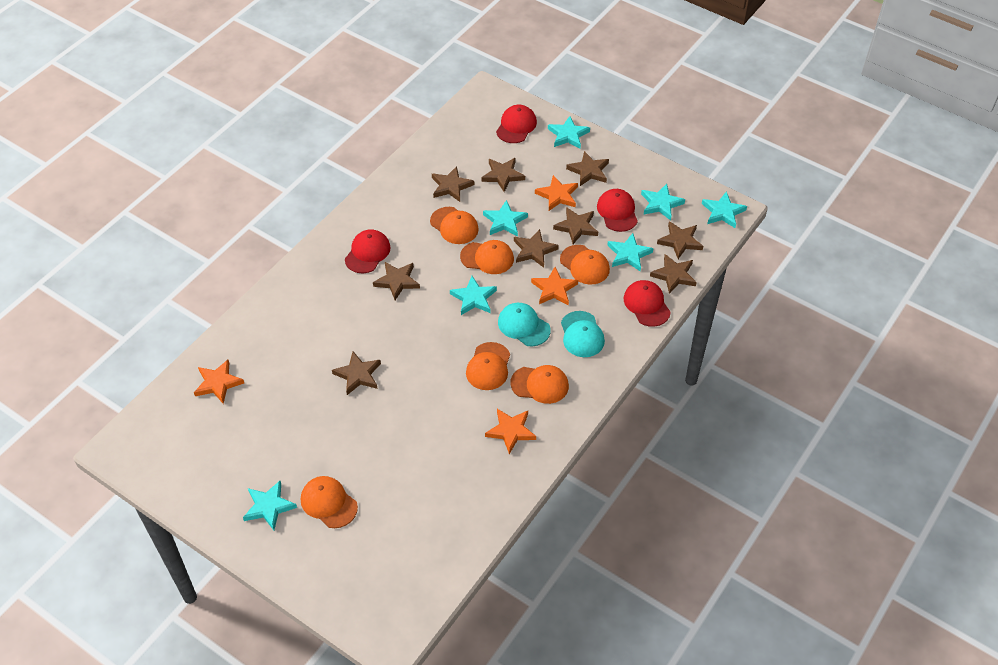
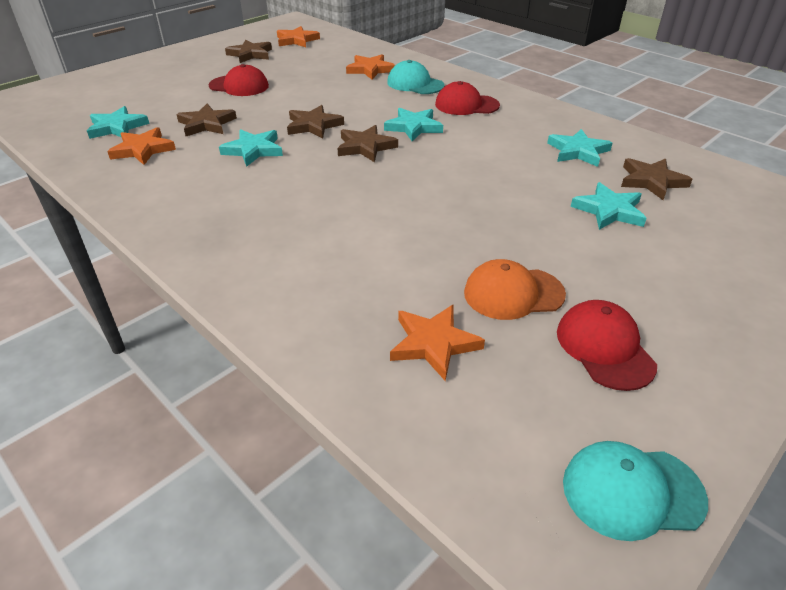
brown star: [332,352,381,395] [373,262,420,300] [432,166,474,202] [481,158,525,192] [514,229,559,268] [553,207,598,244] [566,151,609,186] [650,254,697,294] [657,221,703,259] = 9 -> [176,104,237,136] [225,39,272,63] [287,105,344,139] [337,125,398,162] [621,158,693,200] = 5
orange cap: [301,476,358,528] [430,207,479,244] [460,240,514,274] [466,342,510,390] [511,365,569,404] [560,245,610,285] = 6 -> [464,259,566,320] = 1
red cap: [345,229,391,273] [496,105,537,143] [597,189,638,232] [624,280,671,327] = 4 -> [209,64,269,96] [435,81,500,115] [557,300,657,391] = 3
turquoise star: [243,481,297,530] [450,276,497,315] [483,200,528,237] [548,116,590,149] [607,233,654,271] [641,184,685,220] [702,192,747,228] = 7 -> [87,106,149,139] [219,129,283,167] [384,108,443,141] [547,129,612,167] [571,182,647,230] = 5

